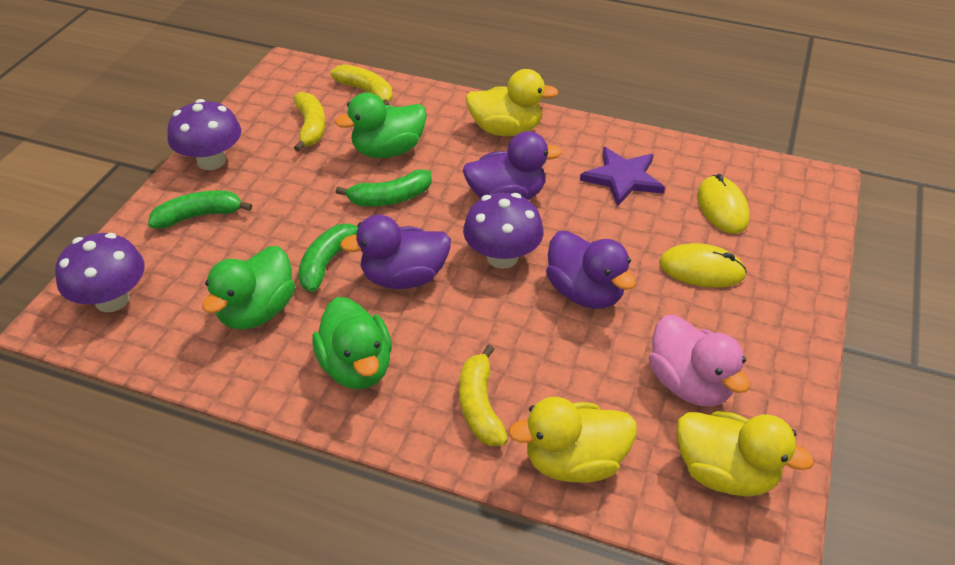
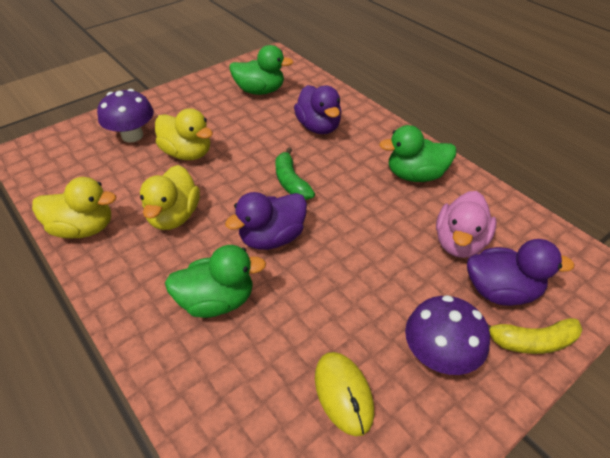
green banana: [148,190,252,229] [298,223,358,292] [336,169,432,206] = 3 -> [275,147,315,200] = 1
purple mushroom: [55,233,145,312] [167,99,241,170] [463,193,544,269] = 3 -> [97,89,154,142] [405,295,490,375] = 2
purple star: [580,147,665,207] = 1 -> none = 0
yellow banana: [294,92,325,152] [330,64,392,105] [459,345,508,446] = 3 -> [488,318,583,354] = 1
yellow mouse: [659,243,747,288] [697,174,750,234] = 2 -> [315,352,374,436] = 1

